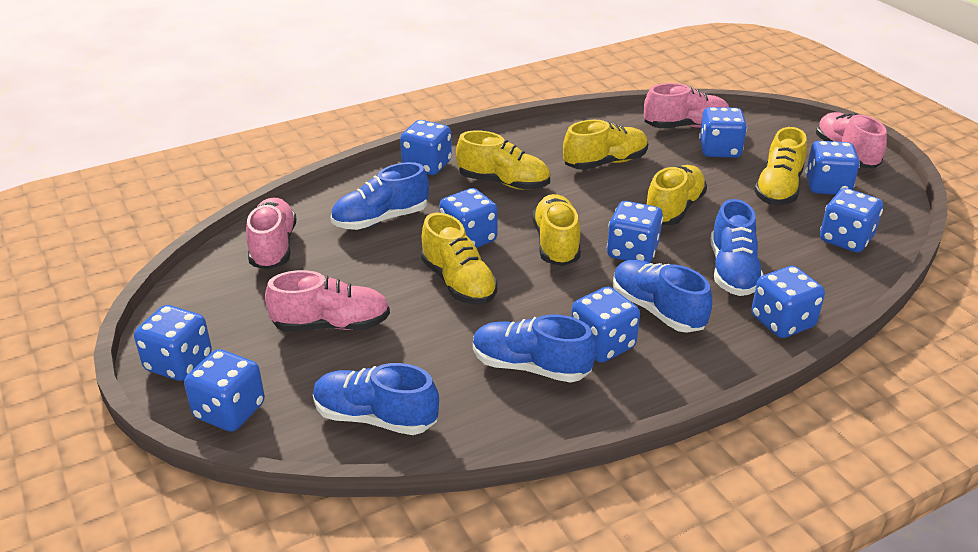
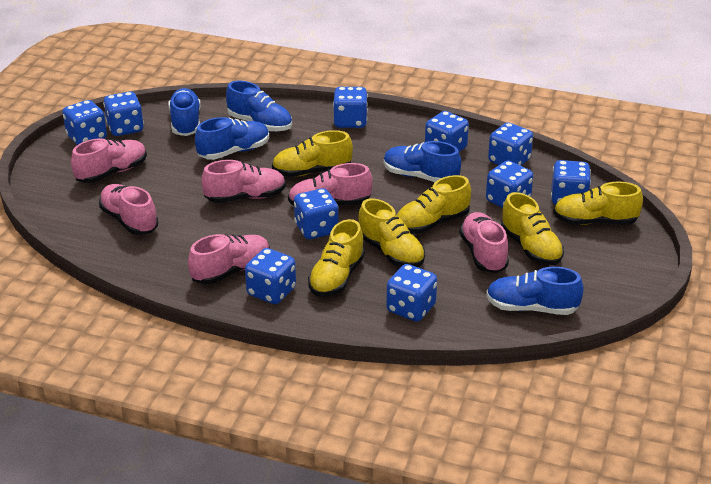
pink shoe: [246,198,297,270] [265,270,390,332] [644,83,729,128] [816,112,887,169] = 4 -> [71,138,147,183] [99,184,158,235] [188,234,270,284] [202,160,286,203] [288,163,373,205] [459,212,509,273] = 6

